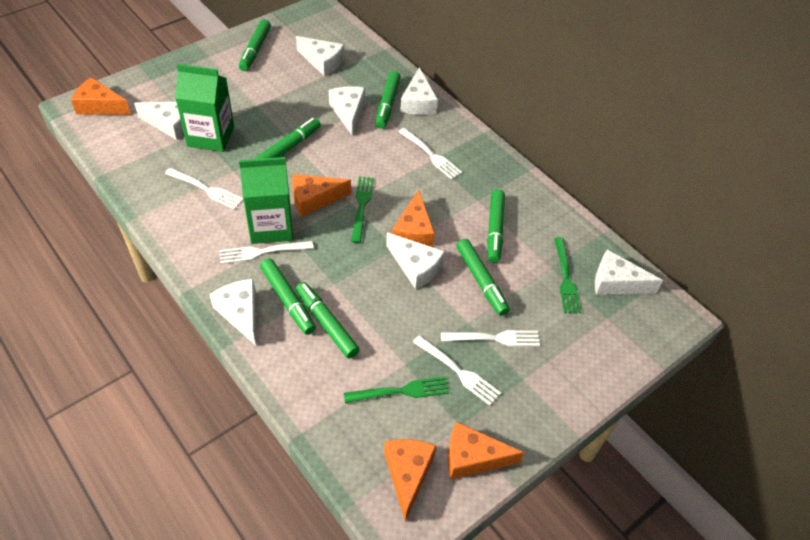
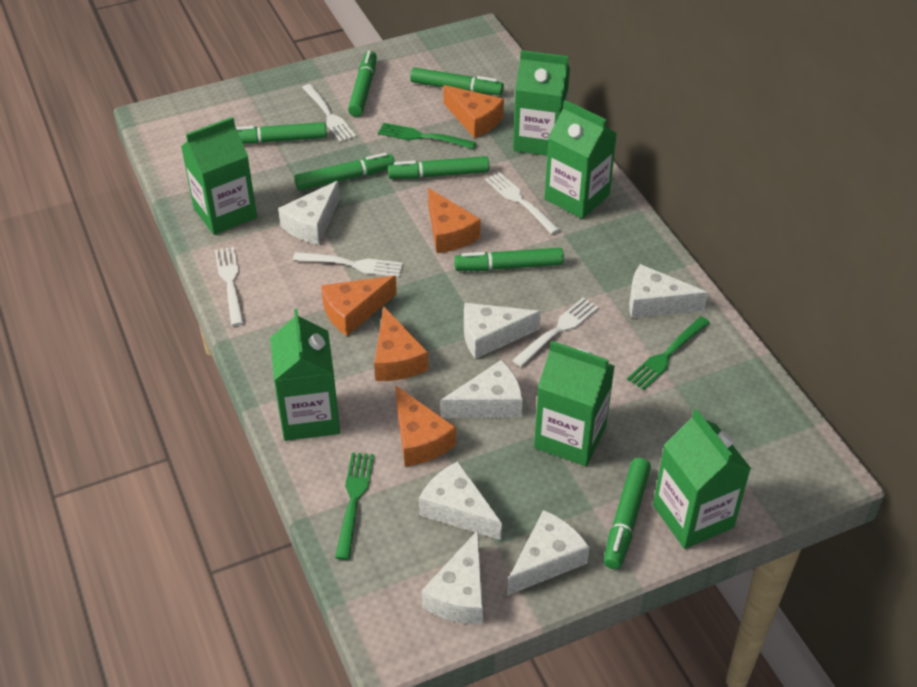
green carton: [175,64,234,152] [239,157,293,244] = 2 -> [181,117,257,235] [270,309,340,441] [513,50,570,156] [534,341,615,466] [545,100,617,219] [653,409,751,549] = 6

